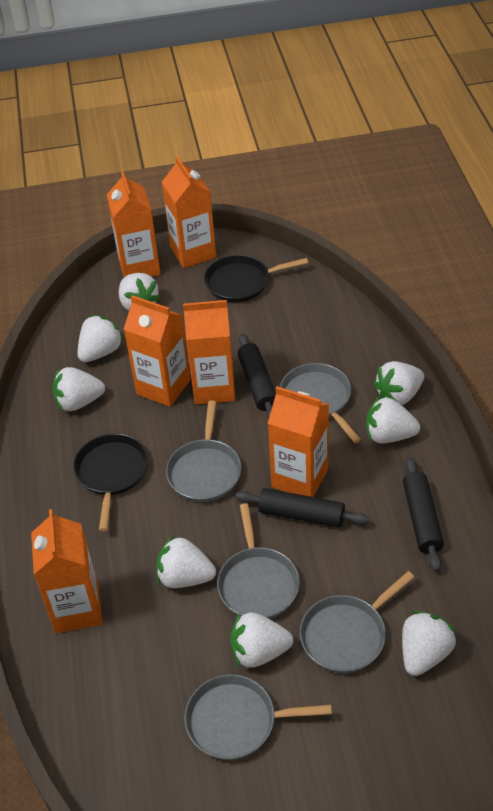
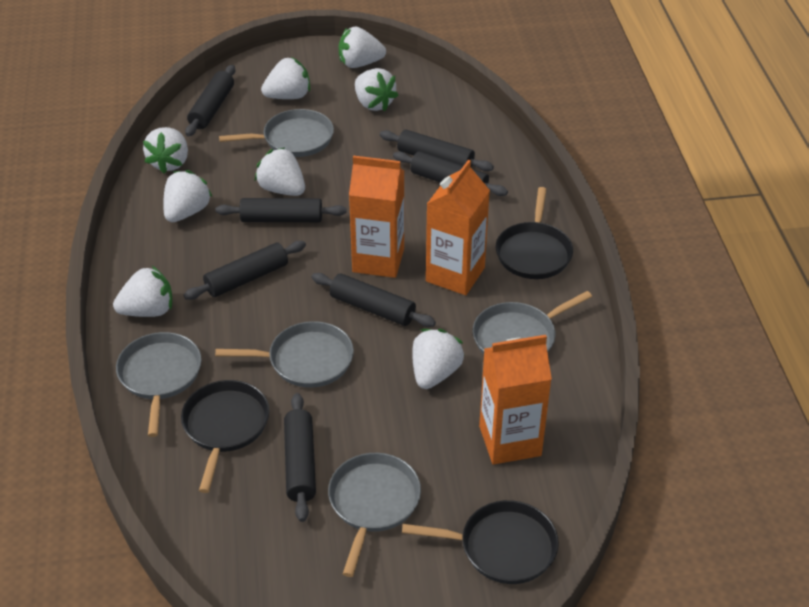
black pan: [73,433,148,531] [204,255,308,302] = 2 -> [181,380,270,493] [402,500,559,584] [496,187,573,279] = 3
black rolling pin: [235,488,369,527] [238,333,276,420] [403,457,444,572] = 3 -> [183,241,306,300] [185,65,235,137] [215,198,347,222] [284,393,316,522] [311,273,436,327] [380,130,494,171] [393,151,508,196] = 7
orange carton: [31,509,103,633] [107,171,161,277] [124,295,190,407] [161,157,216,268] [183,300,236,404] [268,386,329,497] = 6 -> [349,156,404,278] [426,160,490,295] [479,335,552,465] = 3

